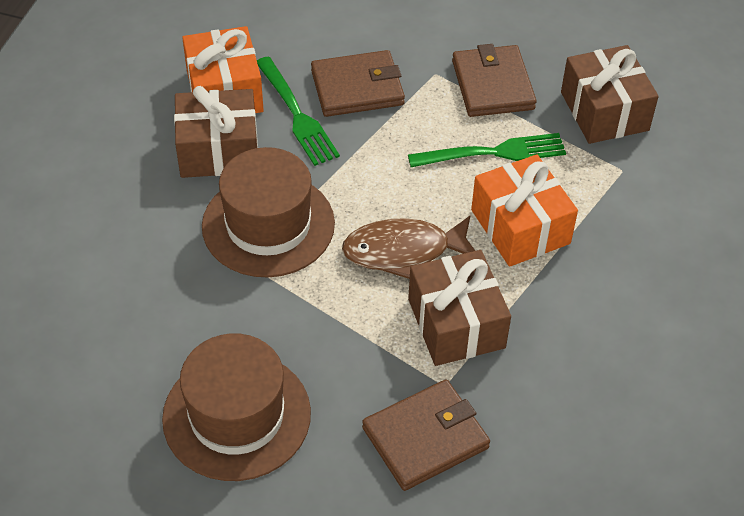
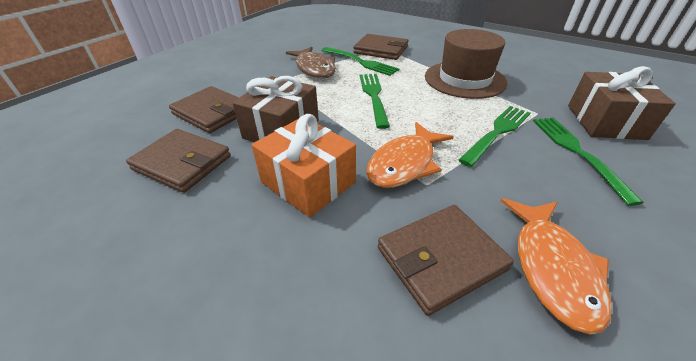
brown gift: [174,86,258,178] [408,250,511,366] [561,45,659,144] = 3 -> [232,76,319,142] [568,66,676,140] = 2
brown hat: [162,333,311,481] [202,147,335,277] = 2 -> [425,29,508,99] = 1
brown wallet: [311,50,405,117] [362,379,490,491] [452,44,537,117] = 3 -> [126,129,231,193] [169,86,239,133] [353,34,408,60] [378,205,514,316] = 4
green fork: [257,56,340,166] [408,133,566,167] = 2 -> [321,47,399,76] [360,74,390,129] [459,106,530,167] [533,118,644,206] = 4
orange fish: none = 0 -> [366,122,454,188] [500,198,612,335] = 2
orange gift: [182,26,264,113] [471,154,578,267] = 2 -> [252,114,356,218] = 1

